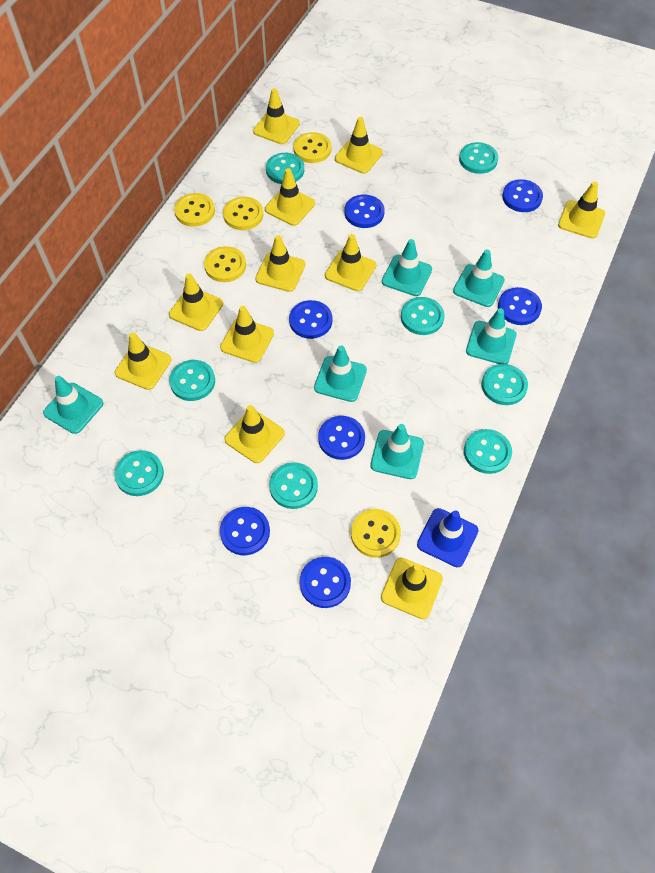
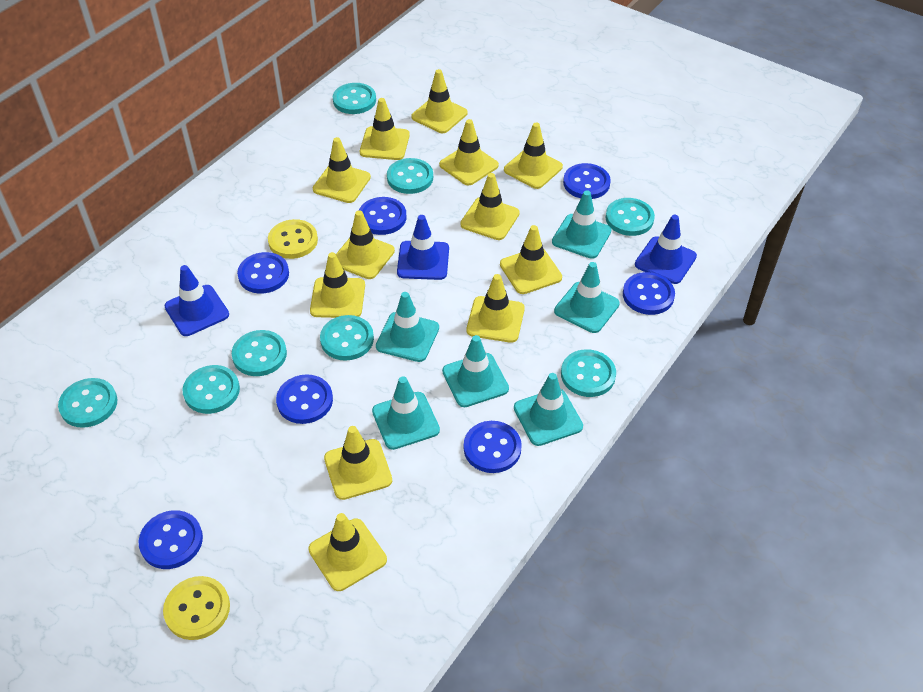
blue traffic cone: [417,508,479,567] = 1 -> [164,265,229,336] [397,215,449,280] [635,215,697,284] = 3
yellow button: [174,193,215,227] [204,246,246,282] [223,197,263,230] [293,132,332,163] [351,509,401,558] = 5 -> [163,576,230,640] [268,219,318,259] = 2
yellow traffic cone: [115,332,171,390] [169,274,223,331] [220,306,274,363] [224,405,285,463] [253,88,300,144] [255,235,305,292] [265,168,315,226] [325,234,376,291] [335,117,383,174] [381,558,443,619] [558,182,605,239] = 11 -> [308,513,387,591] [310,252,365,318] [313,137,371,203] [324,426,392,500] [336,210,395,279] [360,98,410,160] [411,69,468,133] [439,119,499,186] [460,173,520,240] [466,274,525,343] [500,225,562,294] [504,123,563,189] = 12

